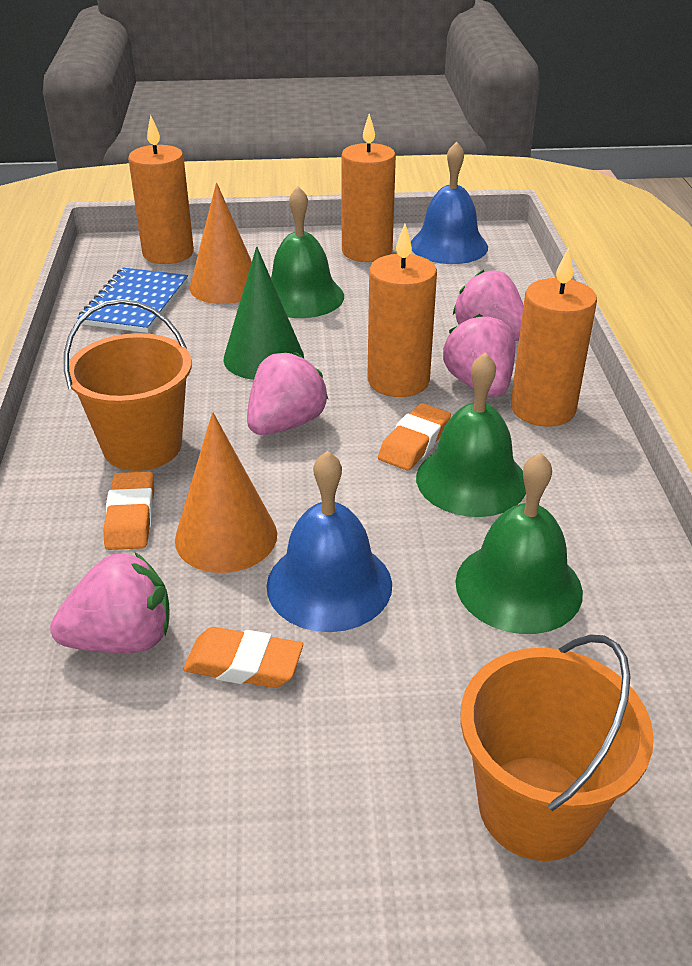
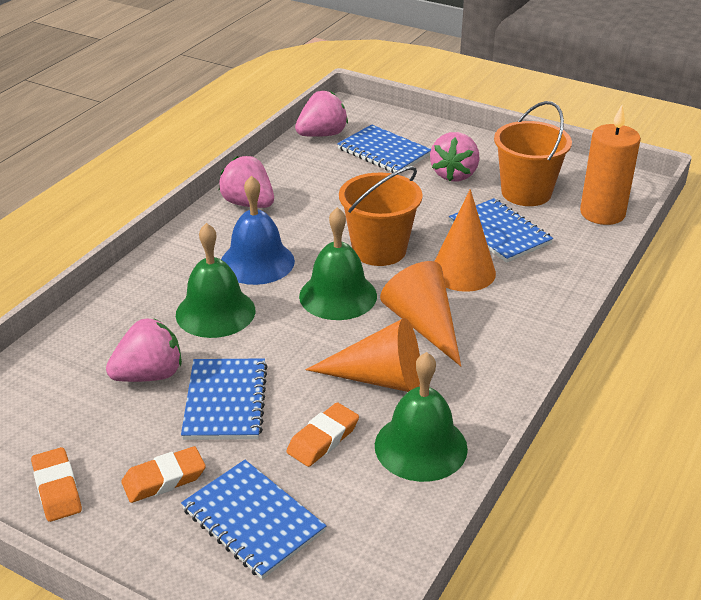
blue bell: [266,451,392,632] [411,141,488,264] = 2 -> [221,176,295,285] = 1
blue notebook: [77,268,188,333] = 1 -> [181,358,268,440] [181,460,326,579] [337,124,431,174] [449,198,553,263] = 4
green cone: [223,247,304,380] = 1 -> none = 0
orange candle: [128,115,194,264] [341,114,396,262] [367,224,437,397] [511,248,597,427] = 4 -> [580,105,641,225] = 1
orange cone: [175,412,277,573] [190,182,252,304] = 2 -> [306,318,420,392] [380,261,461,366] [434,189,496,292] = 3

